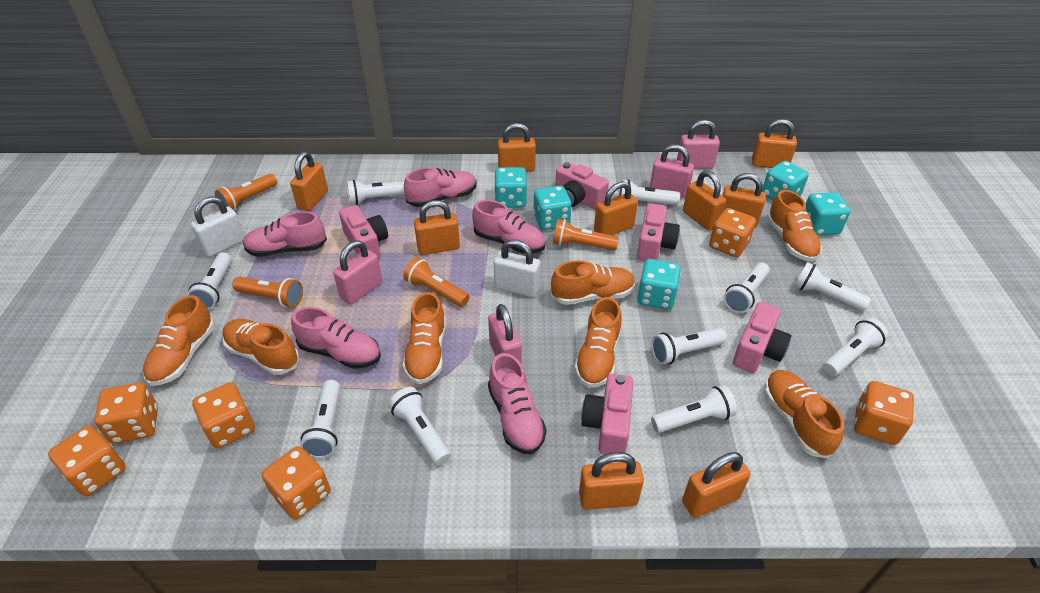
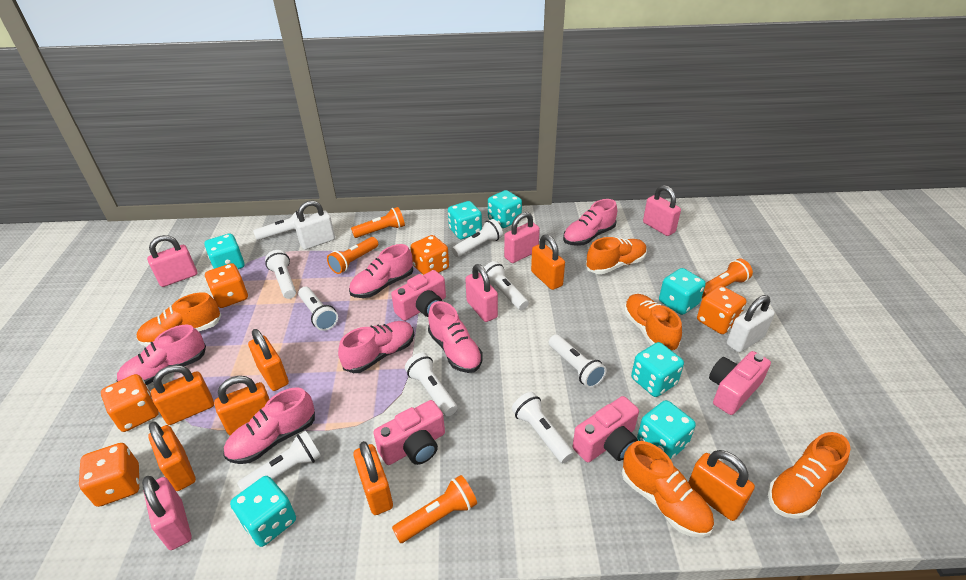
orange dice: [48,426,126,497] [94,383,158,444] [192,382,255,448] [262,446,331,520] [709,208,756,257] [854,381,914,445] = 6 -> [79,443,139,507] [101,374,159,432] [205,263,248,308] [410,235,449,275] [697,285,746,334] = 5
orange padlock: [290,152,328,211] [414,200,460,255] [498,123,536,172] [579,452,644,510] [594,181,638,235] [682,452,751,518] [683,170,726,231] [722,173,766,228] [752,119,797,168] = 9 -> [148,422,196,491] [151,365,214,425] [214,376,269,436] [248,329,289,391] [353,441,393,515] [531,234,565,290] [688,450,755,521] = 7
orange shoe: [143,295,215,386] [222,319,299,375] [402,292,446,384] [551,260,636,305] [574,297,622,388] [764,370,844,458] [767,190,822,262] = 7 -> [136,292,221,347] [586,237,647,274] [622,441,714,538] [624,294,682,352] [768,432,850,519] = 5
pink camera: [339,205,388,259] [555,162,609,210] [581,374,633,454] [637,203,680,261] [733,302,791,373] = 5 -> [373,400,445,465] [391,270,446,321] [573,396,639,462] [709,351,771,415] = 4
pink padlock: [333,240,382,305] [488,304,522,365] [650,144,694,198] [677,120,720,169] = 4 -> [142,476,191,550] [147,235,197,287] [465,264,498,322] [504,212,540,263] [643,185,681,236] = 5
pink shoe: [243,211,327,257] [291,307,381,369] [404,167,477,207] [472,200,546,254] [488,353,547,454] = 5 -> [117,325,206,385] [223,387,315,464] [338,321,414,373] [349,244,413,298] [428,301,483,373] [563,199,617,246] = 6
turquoise dice: [494,167,527,208] [533,186,572,230] [637,259,681,310] [762,161,809,200] [806,192,850,236] = 5 -> [204,234,244,269] [230,476,296,547] [448,201,482,239] [488,190,522,228] [631,342,684,397] [637,400,696,459] [659,268,706,315] = 7
white flashlight: [187,252,232,310] [300,380,340,458] [347,180,405,205] [388,387,451,465] [618,179,680,205] [651,328,727,365] [651,385,737,433] [723,262,770,313] [794,262,871,311] [823,317,889,376] = 10 -> [237,431,321,491] [253,211,305,240] [265,250,296,299] [298,287,338,331] [405,353,457,416] [452,219,503,257] [484,261,529,310] [512,392,574,463] [549,334,606,388] = 9

